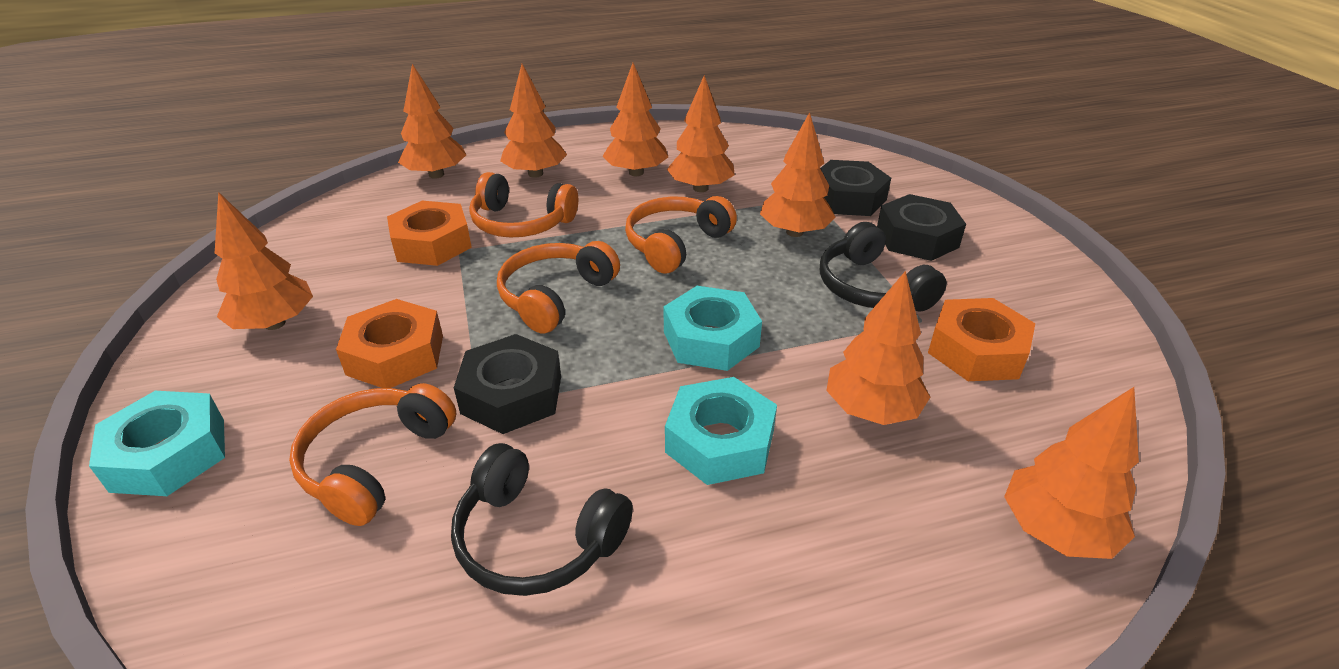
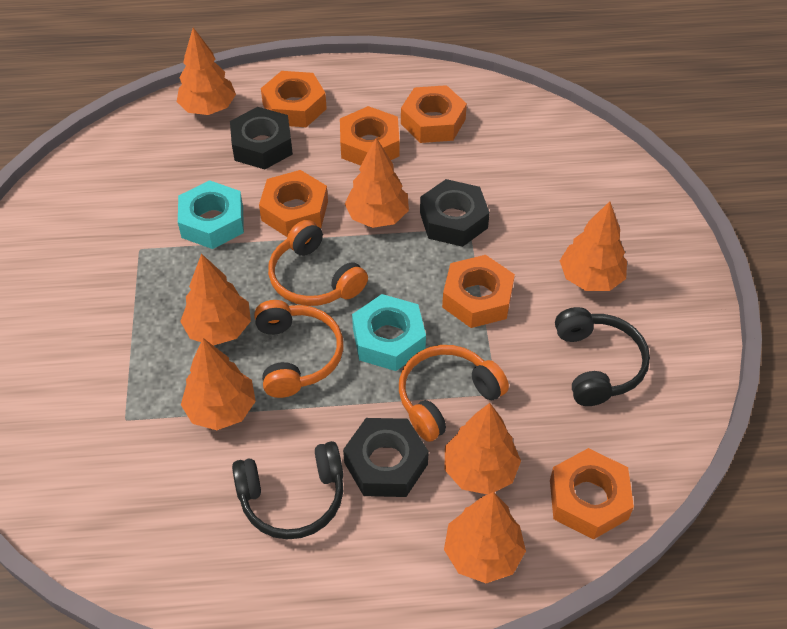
orange headphones: [289,383,457,526] [469,172,578,238] [497,241,620,333] [625,196,737,273] = 4 -> [254,300,344,398] [268,220,368,306] [399,345,509,442] = 3
orange nut: [336,299,443,388] [387,201,472,266] [928,298,1035,381] = 3 -> [259,170,328,237] [261,71,327,127] [340,106,400,166] [401,85,467,143] [442,255,515,328] [550,448,634,540] = 6
orange tree: [215,192,313,330] [398,64,466,179] [500,64,567,178] [602,63,668,176] [667,75,735,192] [760,112,836,237] [826,271,930,425] [1004,387,1139,559] = 8 -> [177,28,236,115] [180,253,251,346] [181,338,256,430] [345,138,409,228] [444,403,521,495] [444,492,526,583] [560,201,627,291] = 7
turquoise nut: [89,391,225,496] [664,286,762,371] [665,377,777,485] = 3 -> [178,180,244,249] [352,294,426,371] = 2

